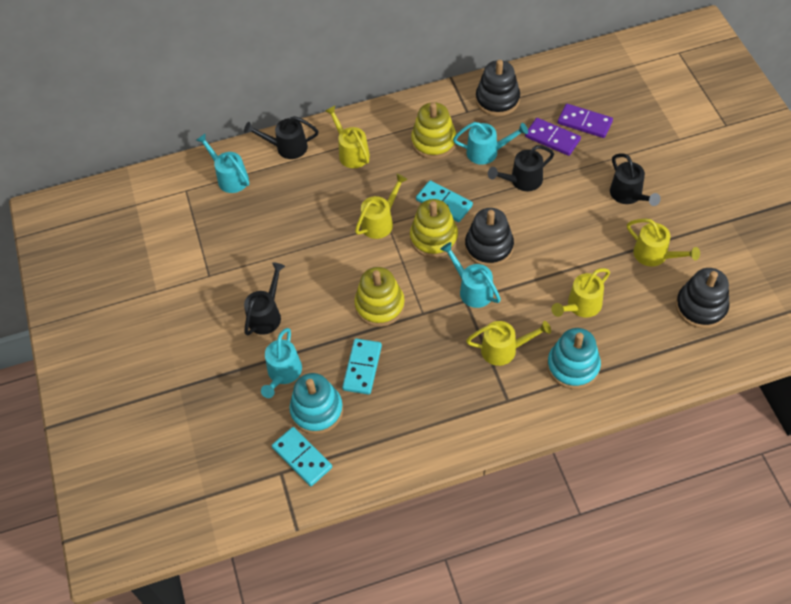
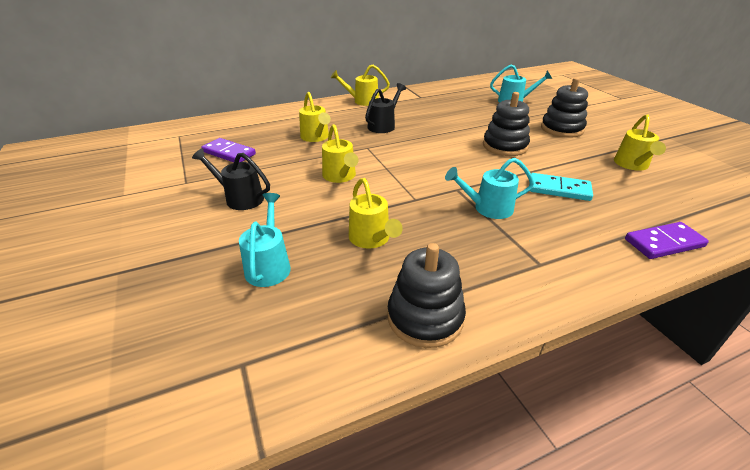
black watering can: [244,116,318,159] [244,262,285,336] [488,145,554,191] [610,153,661,206] = 4 -> [192,148,270,210] [365,83,406,133] = 2
turquoise domino: [272,427,332,486] [342,339,382,395] [416,180,473,222] = 3 -> [529,173,593,201] = 1
turquoise stacking toy: [289,373,343,434] [547,328,601,389] = 2 -> none = 0
turquoise watering can: [196,134,249,193] [261,328,302,398] [440,242,501,308] [453,122,528,165] = 4 -> [239,193,291,287] [445,158,534,219] [490,65,552,103] = 3
yellow stacking toy: [354,267,405,327] [410,199,458,258] [411,102,456,159] = 3 -> none = 0

